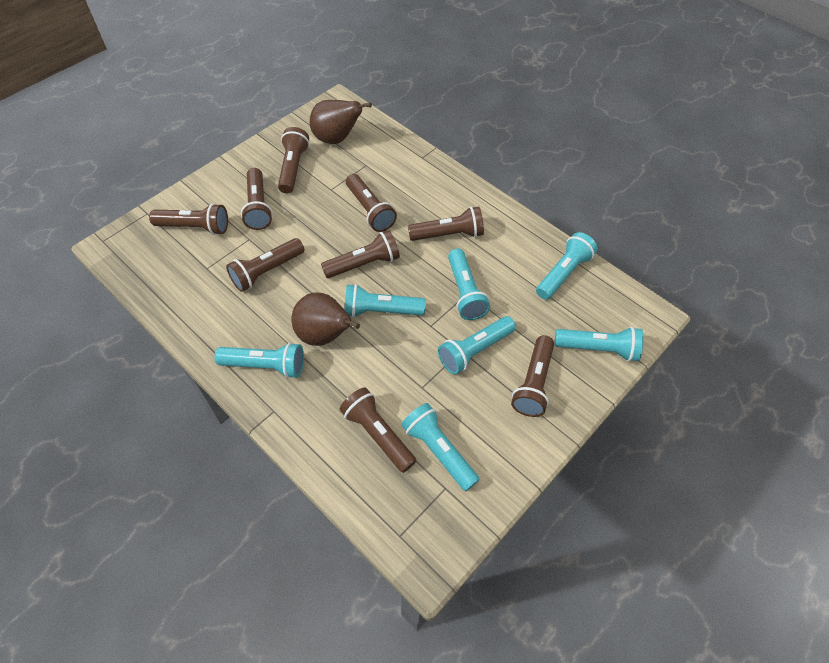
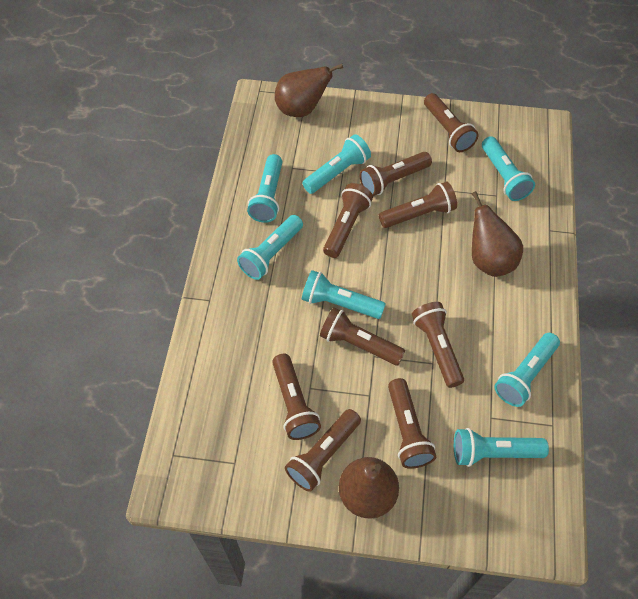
brown pear: [291,292,360,346] [310,100,372,144] = 2 -> [275,64,343,117] [339,457,399,519] [472,191,523,277] = 3

